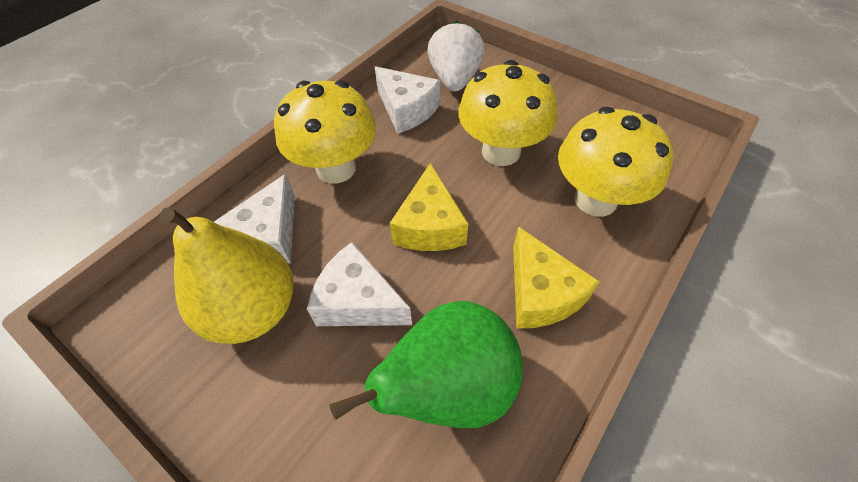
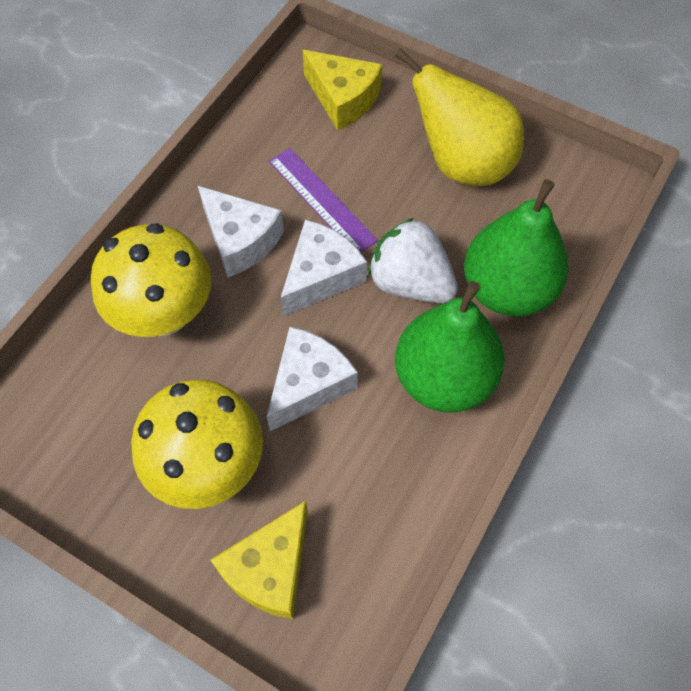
green pear: [329,301,523,428] = 1 -> [395,281,504,412] [464,180,569,317] = 2
purple ruler: none = 0 -> [269,148,378,252] = 1
yellow mushroom: [274,80,376,184] [458,60,557,166] [558,107,673,217] = 3 -> [91,223,212,337] [131,379,263,509] = 2

